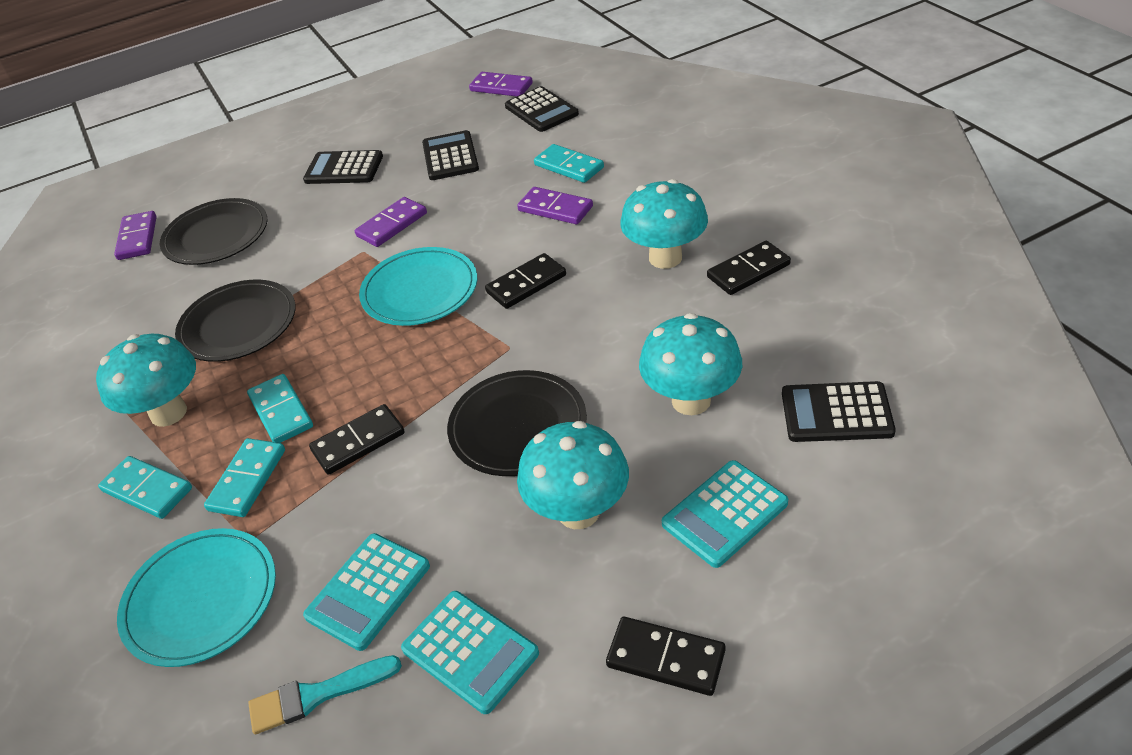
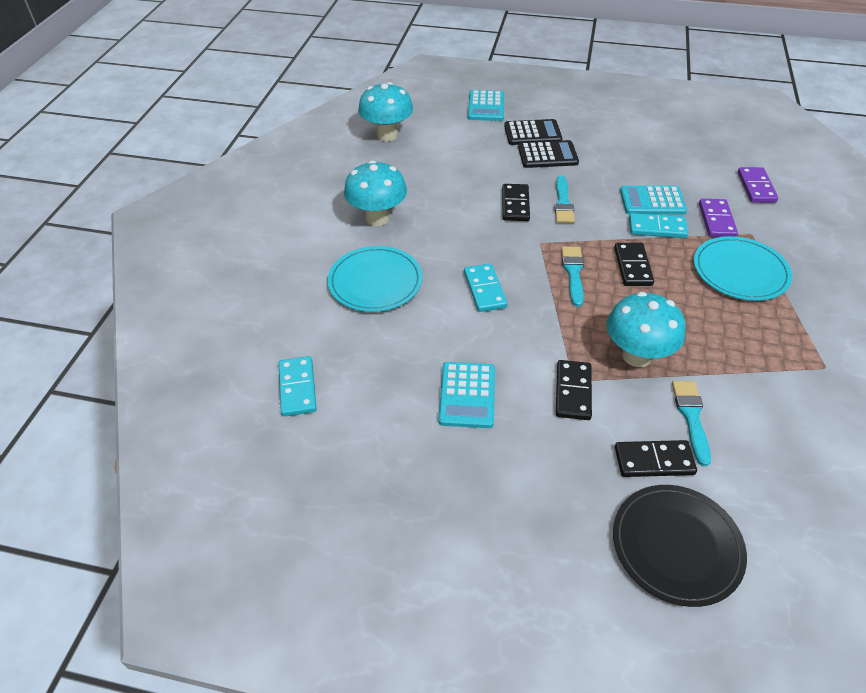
black calculator: [303,150,383,184] [422,130,479,180] [505,86,579,132] [782,381,896,442] = 4 -> [504,119,562,145] [518,140,579,168] = 2
black plate: [160,198,267,265] [175,280,295,362] [447,370,587,476] = 3 -> [613,485,747,607] = 1
purple domino: [114,211,157,260] [355,197,427,247] [469,72,533,96] [517,187,593,224] = 4 -> [699,199,738,237] [738,167,778,203] = 2
turquoise brush: [248,655,402,734] = 1 -> [554,175,575,223] [561,246,584,307] [672,381,711,466] = 3
turquoise domino: [98,456,192,519] [204,438,285,517] [247,374,313,443] [534,144,604,183] = 4 -> [278,356,317,417] [464,264,508,312] [629,213,688,238] = 3
turquoise mushroom: [96,334,196,427] [517,421,629,529] [620,179,708,269] [639,313,742,415] = 4 -> [344,160,407,226] [358,82,413,141] [607,292,685,367] = 3

